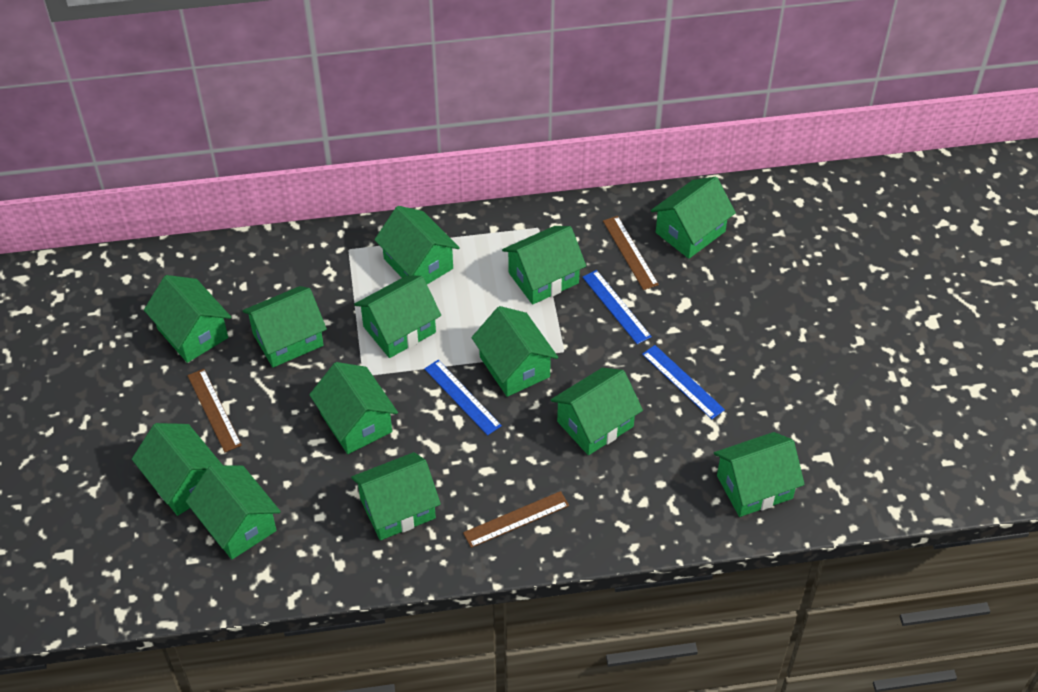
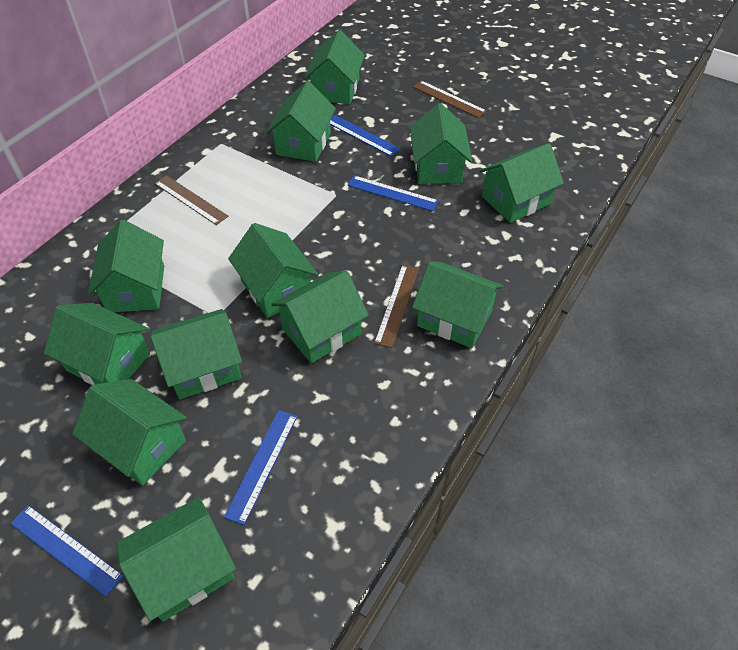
blue ruler: [424,360,502,436] [582,270,652,344] [642,345,725,419] = 3 -> [10,505,123,596] [224,410,297,525] [330,115,400,156] [348,175,439,211] = 4
green house: [132,423,222,516] [144,275,231,363] [186,465,281,559] [242,286,327,367] [309,362,398,454] [351,452,441,540] [354,275,441,358] [374,206,460,284] [471,306,558,397] [502,226,586,305] [551,368,643,455] [651,177,736,259] [714,432,805,517] = 13 -> [44,303,150,385] [72,379,187,485] [88,220,164,312] [116,497,236,622] [150,309,242,399] [228,223,318,318] [266,81,336,162] [271,271,369,363] [304,30,365,104] [410,103,472,184] [412,261,503,348] [479,143,564,223] = 12

